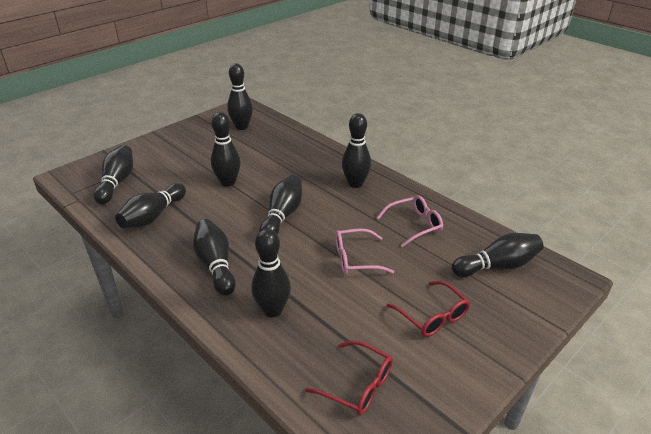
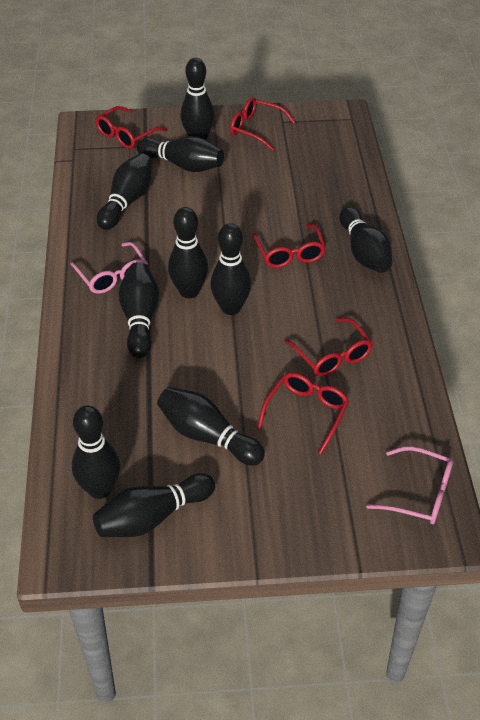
black bowling pin: [93,145,133,204] [115,183,186,228] [193,219,236,296] [211,112,241,187] [227,63,253,130] [251,229,291,318] [259,175,302,235] [342,113,371,188] [452,233,544,277] = 9 -> [72,406,120,499] [93,473,215,537] [97,153,152,230] [119,262,159,358] [137,136,224,172] [157,387,265,465] [168,207,208,298] [180,58,215,140] [210,223,251,315] [339,207,392,273] = 10
red glasses: [305,340,393,415] [386,281,470,337] = 2 -> [95,106,167,149] [230,97,296,151] [253,224,326,268] [257,373,349,454] [284,318,373,376] = 5

